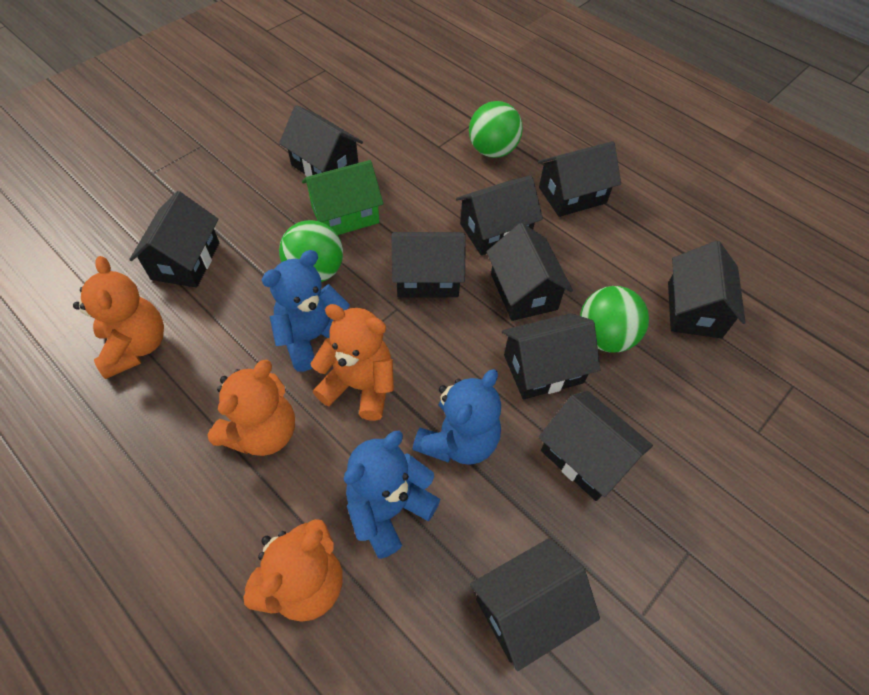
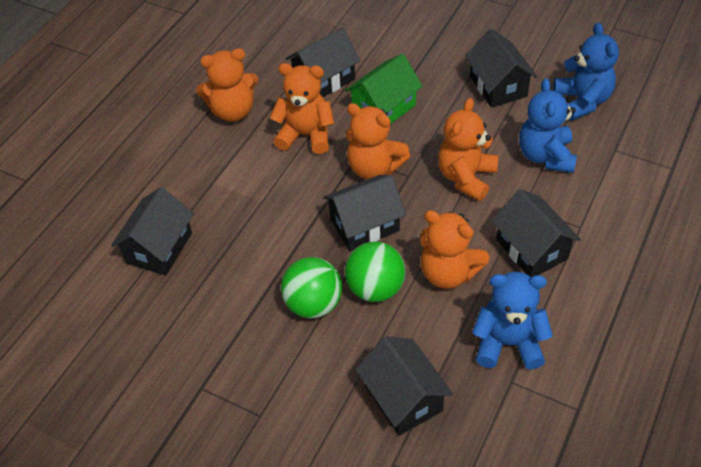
black house: [129,191,219,288] [279,105,363,177] [392,232,466,298] [456,175,543,255] [470,538,600,671] [486,223,573,321] [502,313,600,400] [538,141,621,217] [538,391,653,501] [668,241,746,338] = 10 -> [111,187,194,276] [286,28,360,97] [323,175,406,251] [356,336,453,436] [465,29,537,108] [492,189,581,277] = 6
green ball: [279,220,343,282] [469,101,523,158] [580,286,649,352] = 3 -> [281,257,342,318] [345,241,405,302] = 2
orange teddy bear: [73,256,164,379] [208,360,295,456] [243,519,343,622] [310,304,394,421] = 4 -> [196,48,259,122] [270,63,334,154] [346,103,410,179] [420,210,489,289] [438,98,498,201] = 5

